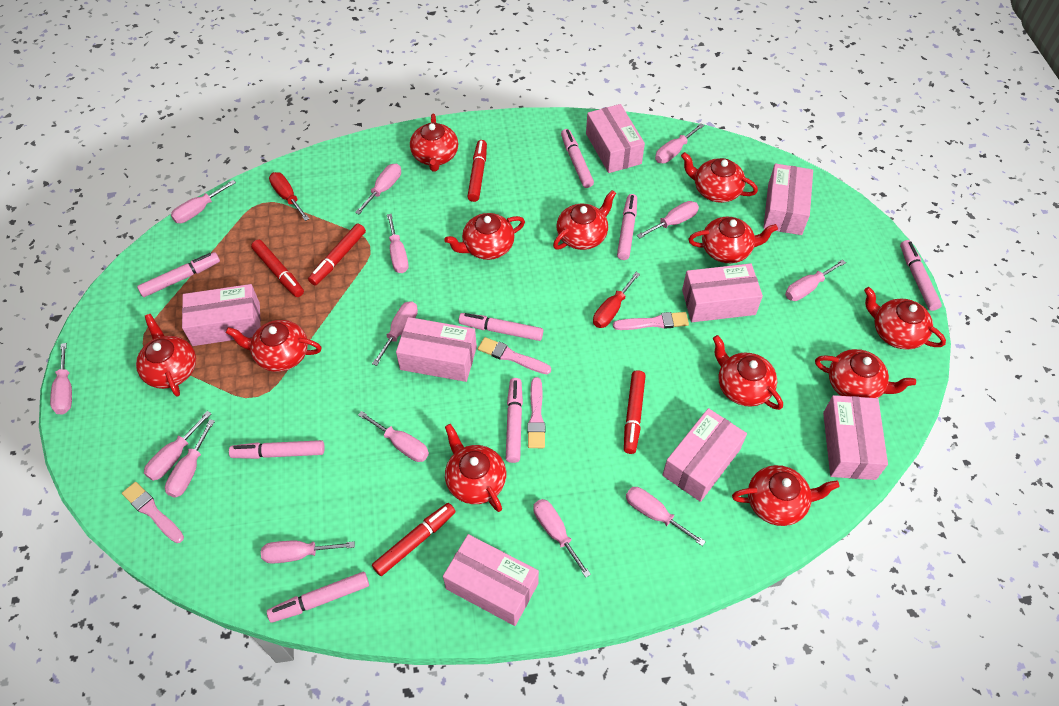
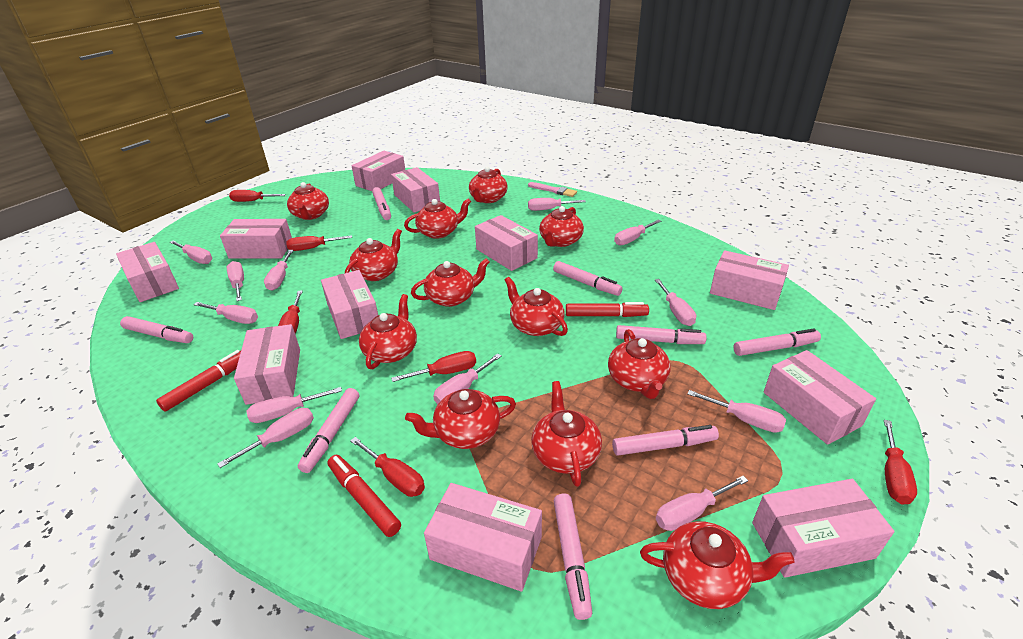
pink box: [182,284,261,346] [396,317,477,382] [443,534,539,626] [586,104,645,173] [663,408,747,502] [682,263,763,322] [763,163,813,235] [823,395,888,480] = 8 -> [116,242,179,302] [220,219,292,259] [234,324,300,405] [321,270,378,339] [352,151,405,191] [391,167,440,213] [424,483,542,592] [475,215,538,271] [710,250,789,310] [752,479,895,578] [764,350,876,445] = 11
pink brush: [122,482,184,543] [478,337,551,374] [527,377,545,448] [613,312,689,330] = 4 -> [528,182,577,197] = 1
pink screwdriver: [50,343,72,415] [144,411,212,481] [165,419,215,497] [171,180,236,223] [261,541,355,564] [355,164,401,214] [358,411,429,462] [372,301,418,366] [387,214,409,273] [533,499,591,578] [626,487,706,546] [637,201,699,239] [655,123,704,163] [785,259,846,301] = 14 -> [170,240,212,264] [193,302,258,324] [217,408,314,468] [227,261,244,301] [246,387,342,423] [264,250,293,291] [433,353,502,404] [528,198,586,211] [614,219,661,245] [655,279,696,326] [656,476,748,531] [687,390,786,433] = 12
red marker: [251,240,304,297] [308,224,366,285] [372,503,456,576] [467,140,487,202] [624,370,646,454] = 5 -> [156,350,241,411] [327,455,401,537] [566,302,649,317] = 3
red screwdriver: [269,172,309,221] [593,272,640,328] = 2 -> [229,190,286,202] [278,290,303,334] [286,235,352,251] [350,437,425,497] [391,351,476,382] [884,420,917,504] = 6

